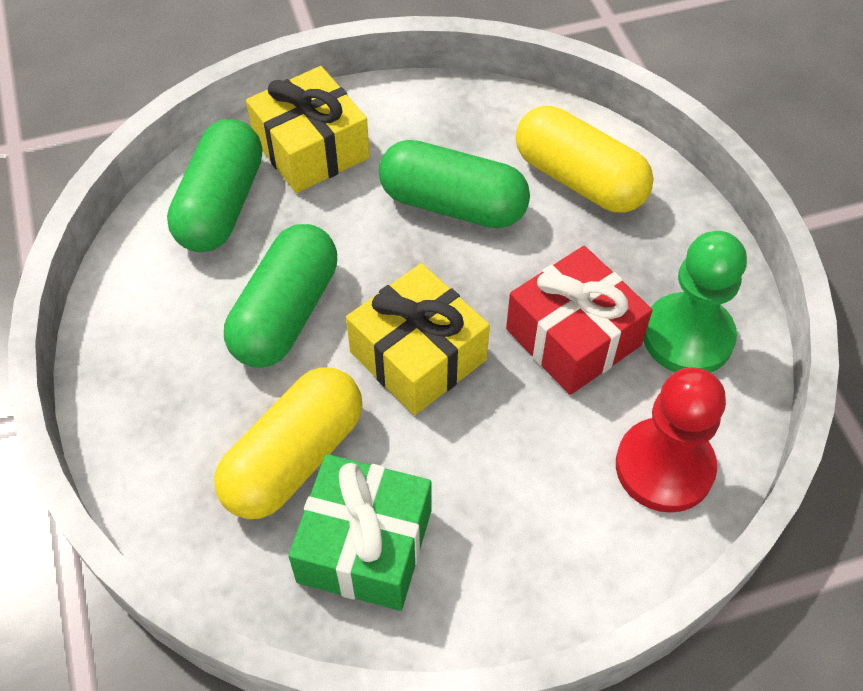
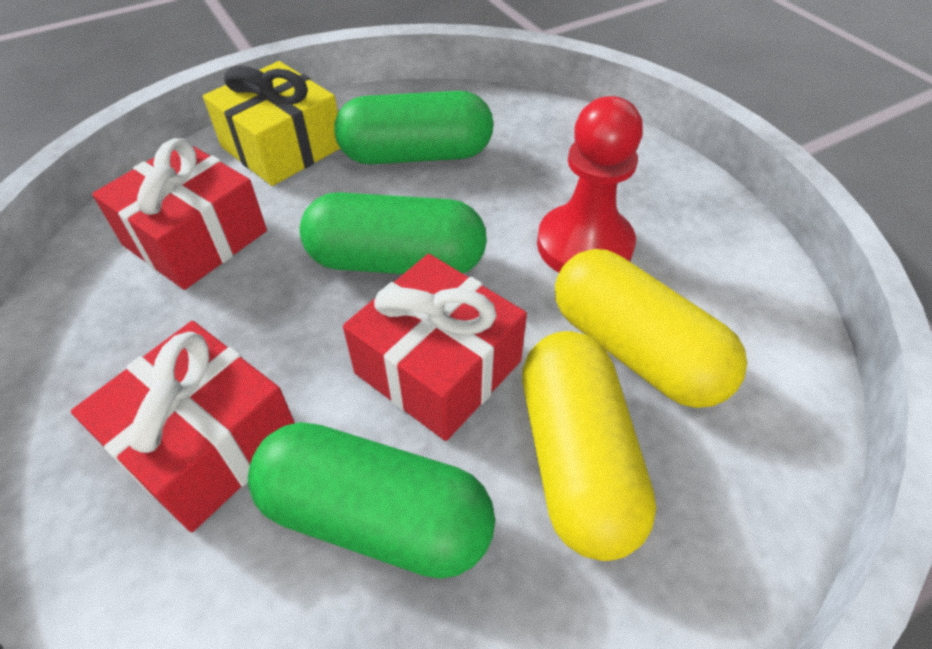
green gift: [288,454,431,611] = 1 -> none = 0
green pawn: [643,231,747,373] = 1 -> none = 0
red gift: [506,246,652,395] = 1 -> [71,321,295,532] [92,138,267,290] [343,254,527,441] = 3
yellow gift: [246,66,370,193] [346,263,490,415] = 2 -> [203,61,341,186] = 1

